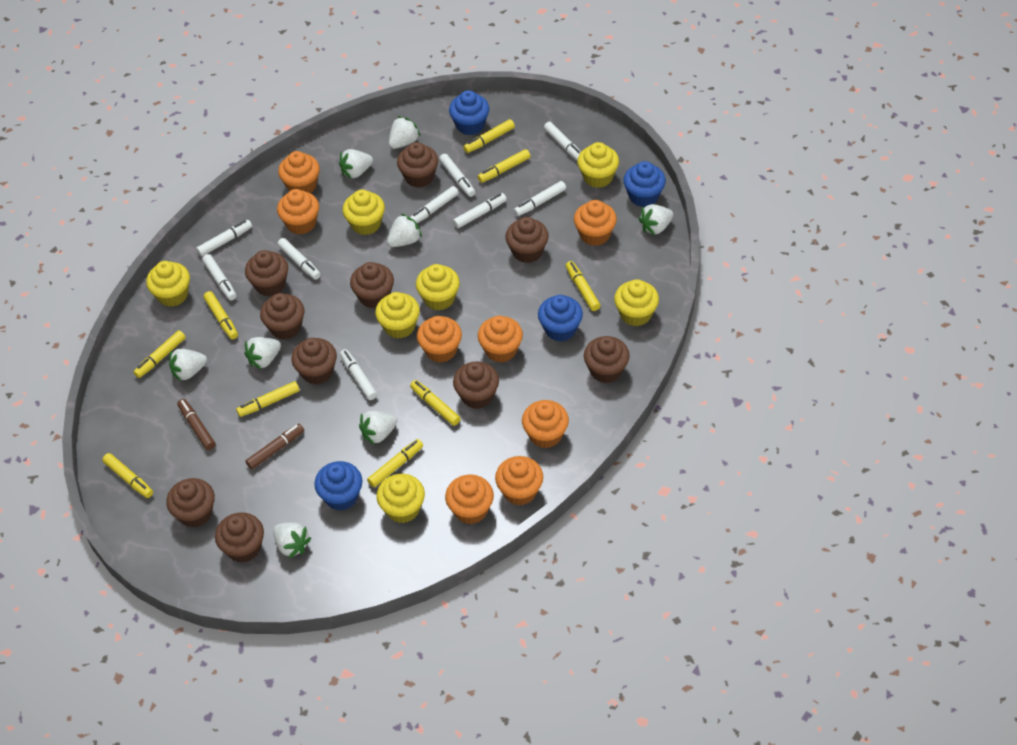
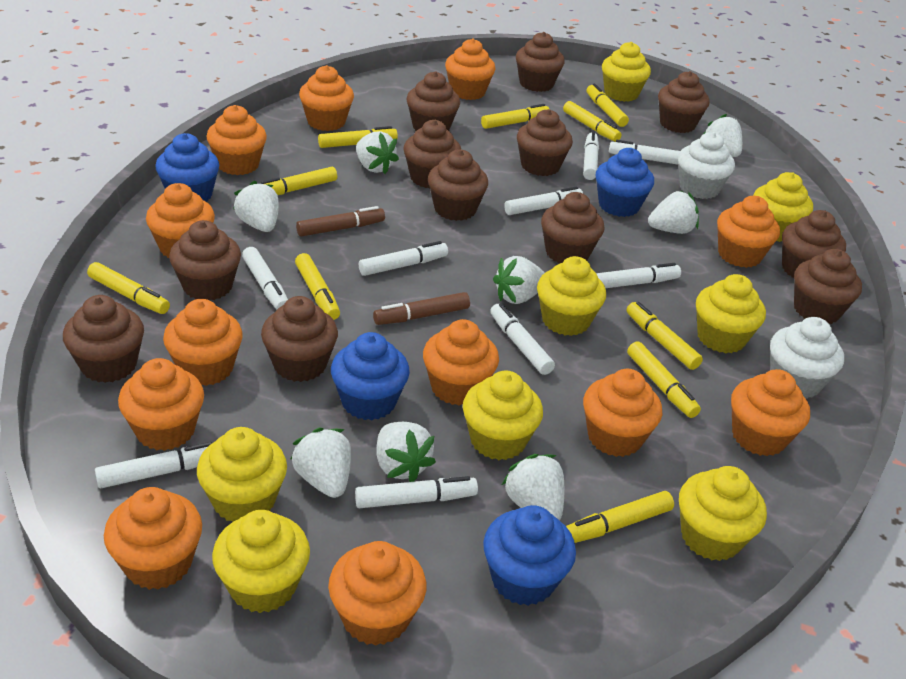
brown cupcake: [166,478,215,528] [215,512,264,563] [245,250,288,296] [260,293,304,340] [291,338,337,385] [350,262,394,308] [397,142,438,188] [453,361,499,409] [505,217,549,263] [584,336,630,383] = 10 -> [63,295,144,383] [169,220,241,300] [261,296,338,382] [403,120,461,188] [406,71,460,131] [428,149,488,221] [516,32,565,92] [517,109,573,176] [541,192,605,263] [658,71,710,133] [782,210,846,278] [794,249,862,324] = 12
orange cupcake: [277,189,319,234] [278,151,320,193] [417,316,462,363] [445,474,494,524] [478,316,523,363] [495,456,543,506] [522,400,569,448] [574,200,617,246] = 8 -> [104,487,202,590] [118,358,204,451] [146,183,215,258] [163,299,243,386] [206,105,267,175] [299,65,354,131] [328,541,426,646] [423,319,499,405] [445,38,496,100] [583,369,662,457] [717,196,780,268] [731,369,810,456] = 12
white cupcake: none = 0 -> [678,132,735,199] [770,317,844,399] = 2
yellow cupcake: [146,261,190,307] [343,189,385,235] [375,292,420,339] [377,474,425,523] [416,264,460,311] [577,142,619,188] [614,279,659,326] = 7 -> [197,427,287,522] [212,510,310,613] [463,370,543,460] [537,256,606,336] [602,42,651,102] [679,466,767,561] [696,274,766,353] [753,172,813,242] = 8
yellow marker: [102,453,153,498] [133,330,186,378] [203,291,238,339] [236,381,300,417] [367,439,423,487] [410,380,461,426] [463,119,515,153] [478,149,531,183] [566,261,601,311] = 9 -> [87,262,170,314] [261,167,337,195] [295,253,340,320] [318,126,398,148] [481,104,549,129] [563,101,622,142] [566,491,674,543] [586,84,629,127] [626,302,703,370] [627,341,701,418] = 10

